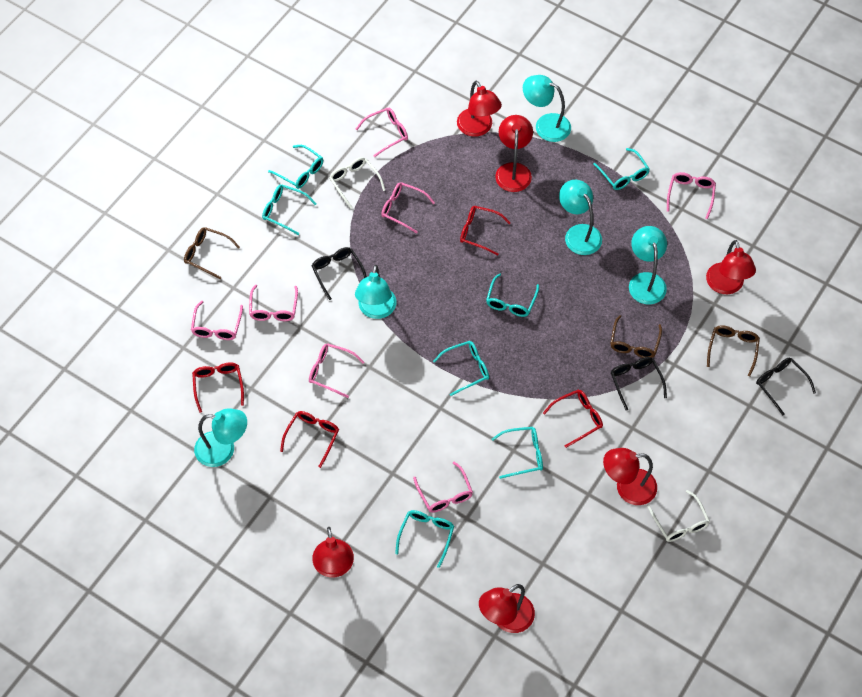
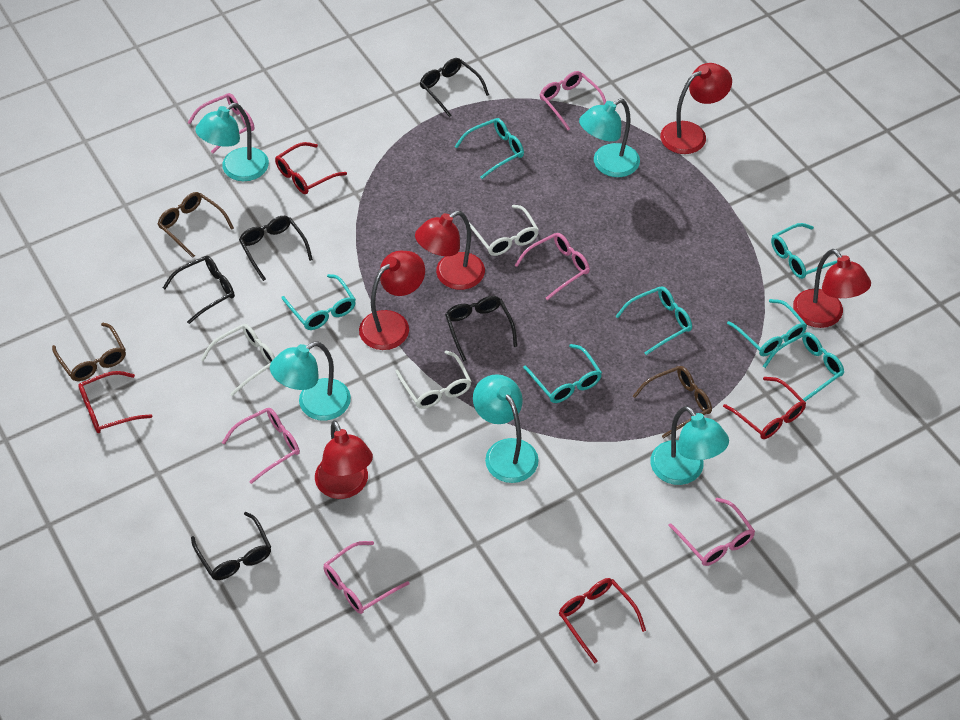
black glasses: [311,247,367,300] [611,357,667,411] [756,358,816,415] = 3 -> [163,256,235,324] [191,512,271,580] [239,216,313,281] [420,58,489,117] [445,296,517,362] = 5
pink glasses: [191,301,243,340] [249,285,298,321] [309,343,364,398] [356,108,408,157] [381,182,435,234] [413,462,473,513] [667,172,716,219] = 7 -> [188,93,254,153] [222,408,300,484] [323,541,410,614] [515,233,590,300] [540,71,606,130] [668,498,755,566] = 6
red lamp: [312,527,354,578] [457,81,502,137] [479,584,535,633] [495,115,533,192] [603,448,657,505] [706,240,756,294] = 6 -> [315,420,373,499] [359,251,425,350] [415,211,485,290] [660,63,732,154] [793,249,871,328] = 5
white glasses: [330,157,385,209] [647,490,710,542] = 2 -> [201,324,275,396] [395,350,471,409] [469,205,539,256] = 3

